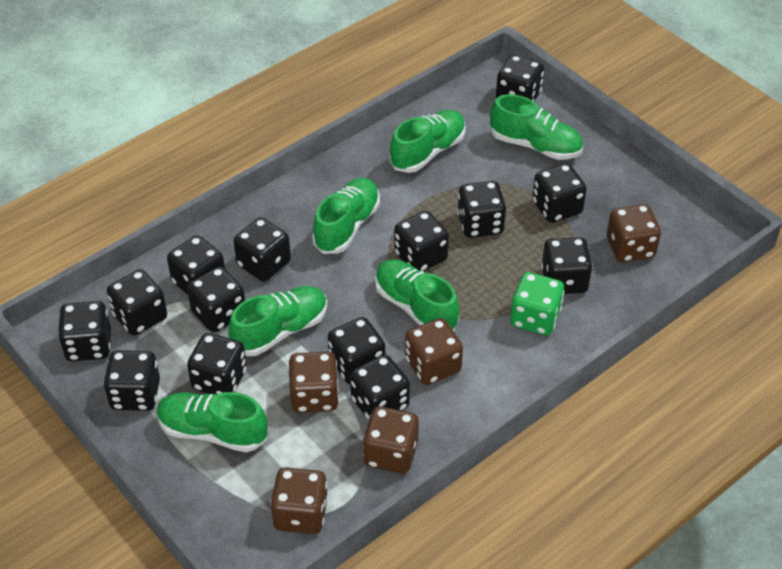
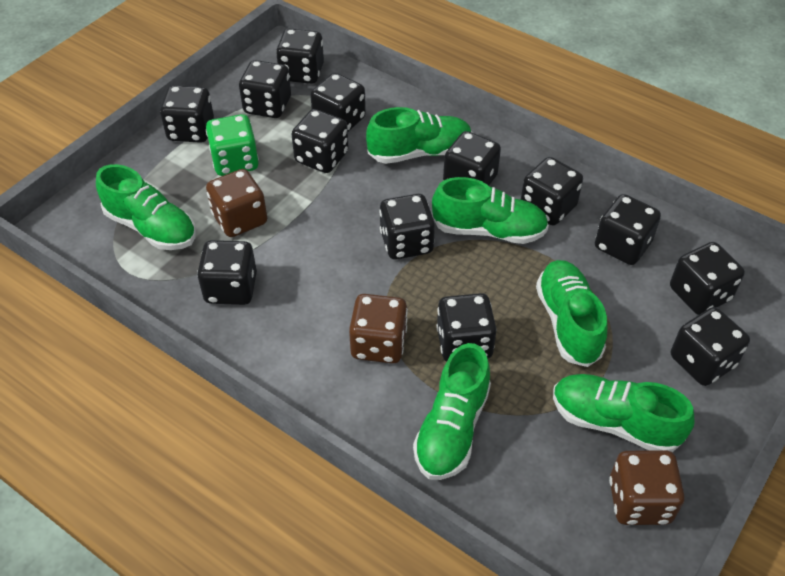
black dice: [58,301,111,361] [103,350,160,411] [107,269,167,336] [167,235,225,295] [187,266,245,333] [187,333,247,394] [233,217,291,281] [328,317,385,384] [350,355,410,420] [394,211,449,271] [457,181,506,238] [496,55,544,101] [532,163,587,223] [541,237,593,294] = 14 -> [160,85,214,143] [197,240,257,305] [239,60,291,118] [276,28,324,84] [291,109,349,173] [310,73,366,132] [379,194,435,260] [436,293,497,362] [443,131,501,186] [521,157,583,225] [595,194,661,265] [670,242,745,315] [671,307,750,386] = 13
brown dice: [270,467,328,534] [289,352,339,413] [363,406,419,474] [405,318,463,385] [607,204,661,263] = 5 -> [206,169,267,237] [349,294,408,364] [609,450,685,525] = 3

